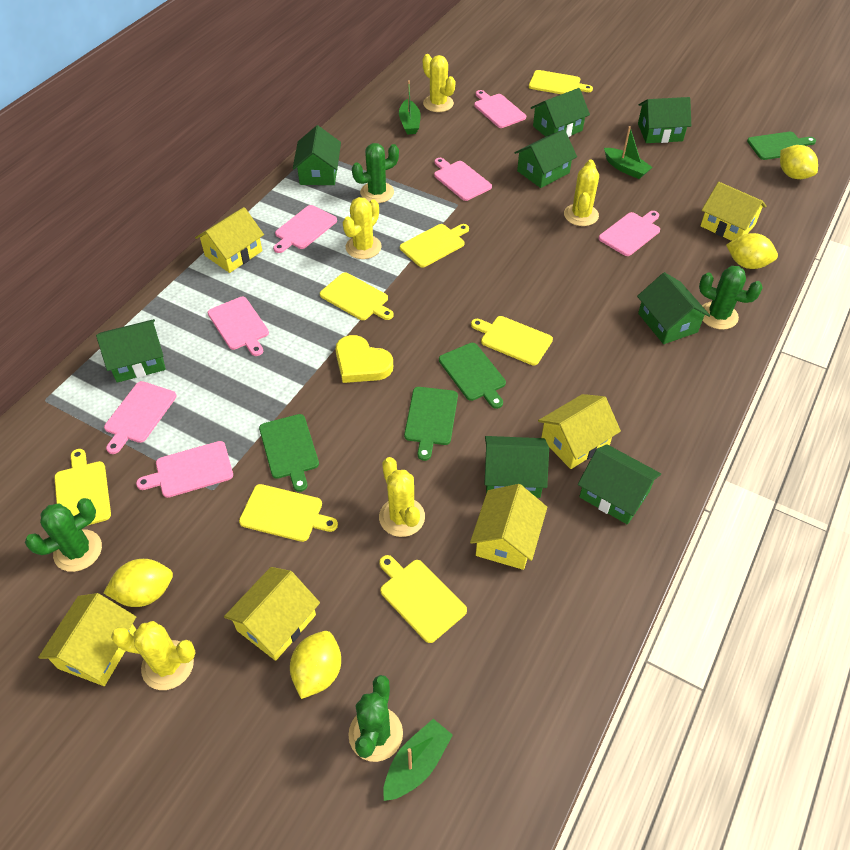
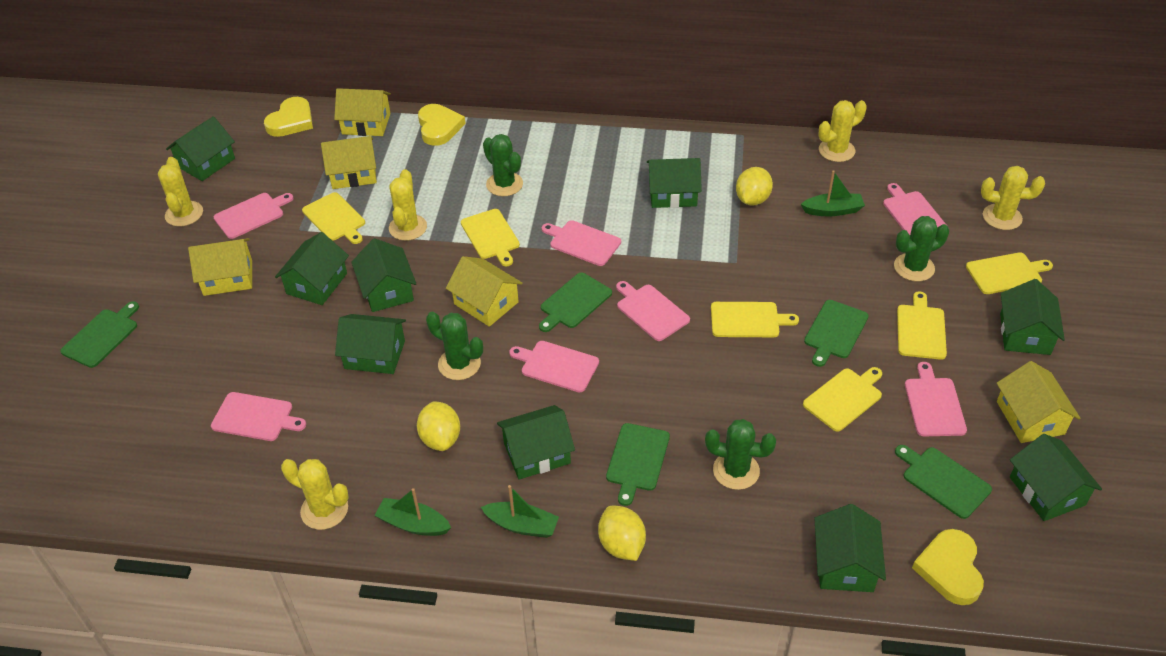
green cutting board: [259,414,319,492] [404,387,458,461] [439,343,506,409] [747,132,816,160] = 4 -> [60,301,139,368] [539,273,612,332] [606,423,670,506] [804,300,869,367] [895,445,992,519] = 5
green house: [96,319,166,383] [293,125,341,185] [484,436,549,498] [514,129,577,188] [531,88,590,137] [578,444,661,525] [637,272,710,344] [638,97,691,143] = 8 -> [166,116,235,181] [275,232,349,305] [335,314,406,374] [351,238,416,312] [497,405,575,480] [647,158,702,208] [814,504,886,592] [1000,279,1065,355] [1010,434,1102,521] = 9
yellow cutting board: [54,449,111,525] [239,484,338,542] [320,273,394,320] [379,555,467,643] [400,224,469,268] [471,316,553,365] [529,70,593,94] = 7 -> [302,192,365,244] [461,209,520,266] [711,302,799,337] [803,367,882,432] [897,291,947,360] [966,252,1053,294] = 6
yellow heart: [335,335,393,383] = 1 -> [264,97,313,137] [418,104,466,146] [912,529,984,605] = 3
yellow house: [38,593,137,686] [195,207,264,273] [224,567,320,661] [470,484,547,570] [538,394,621,469] [701,182,767,241] = 6 -> [188,238,252,296] [321,136,377,189] [334,88,391,136] [446,256,523,327] [997,361,1081,443] = 5
yellow lemon: [104,559,173,607] [290,631,341,699] [726,233,778,269] [780,145,818,179] = 4 -> [417,401,460,451] [598,506,646,561] [736,167,773,206] = 3

